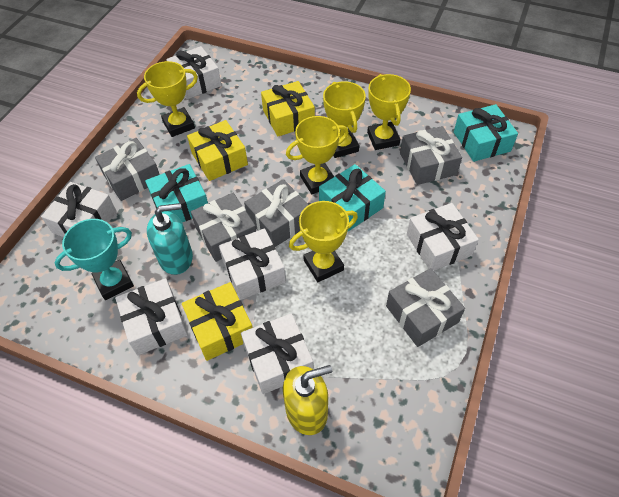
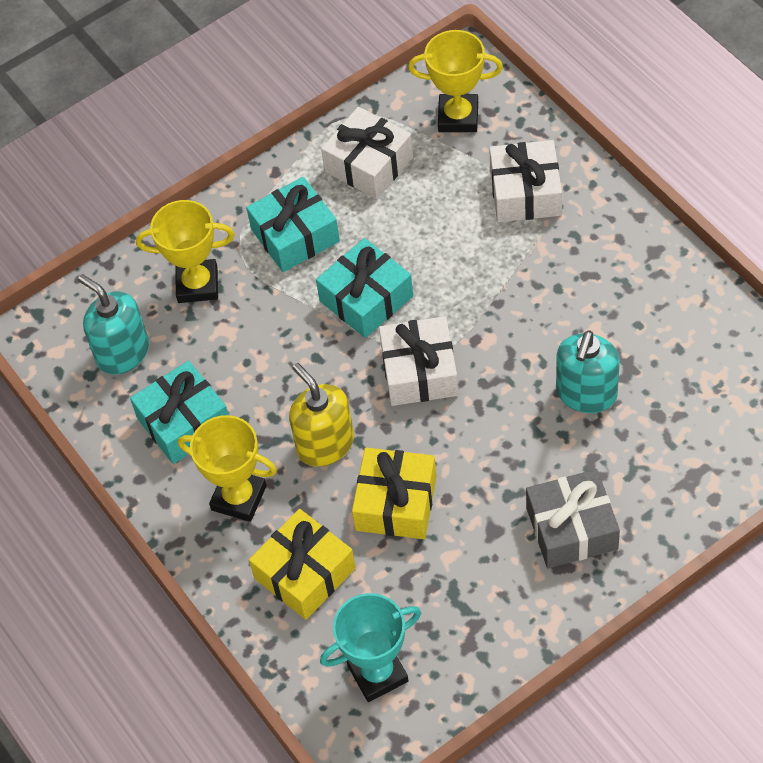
grey gift: [95,138,160,201] [191,193,256,262] [244,179,308,247] [386,268,465,347] [400,126,462,185] = 5 -> [526,469,620,568] = 1
turquoise soap dispenser: [147,203,193,275] = 1 -> [78,274,149,375] [556,330,620,413] = 2
white gift: [41,182,117,237] [115,278,188,355] [166,46,222,100] [219,228,286,300] [241,313,313,394] [407,203,479,271] = 6 -> [321,107,413,199] [379,316,458,406] [489,140,562,222] = 3
yellow gift: [182,282,253,361] [187,120,248,181] [261,81,315,137] = 3 -> [249,509,356,620] [352,447,437,539] = 2
yellow trophy: [137,61,198,137] [286,116,349,194] [289,201,358,282] [323,81,366,158] [367,74,411,150] = 5 -> [136,200,235,303] [178,415,277,522] [408,30,503,132] = 3

